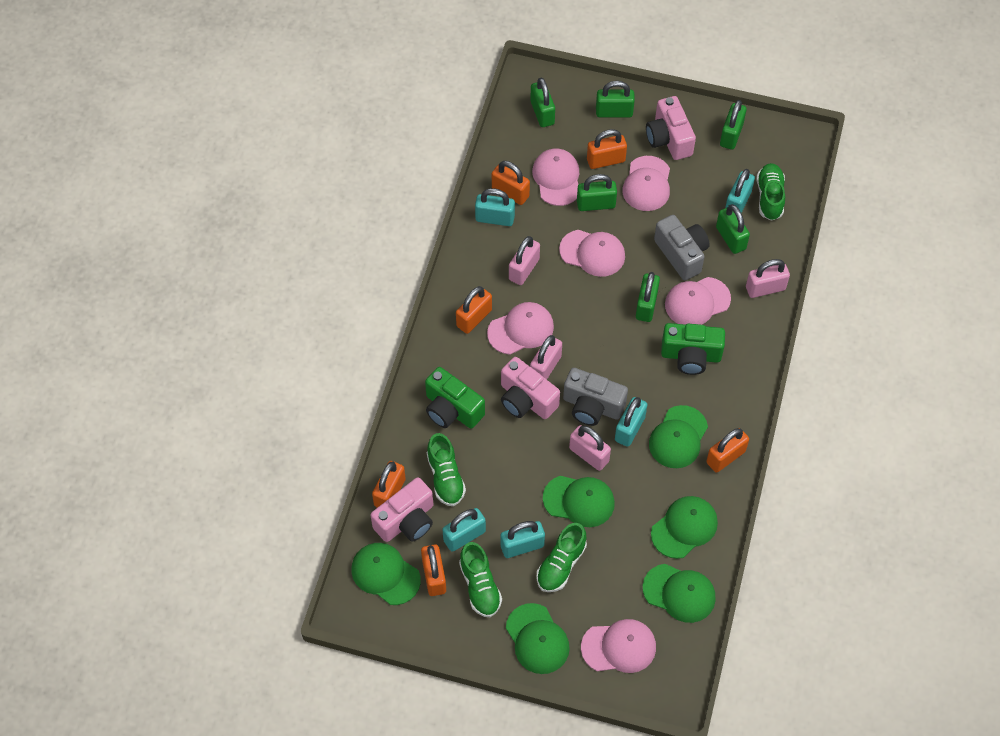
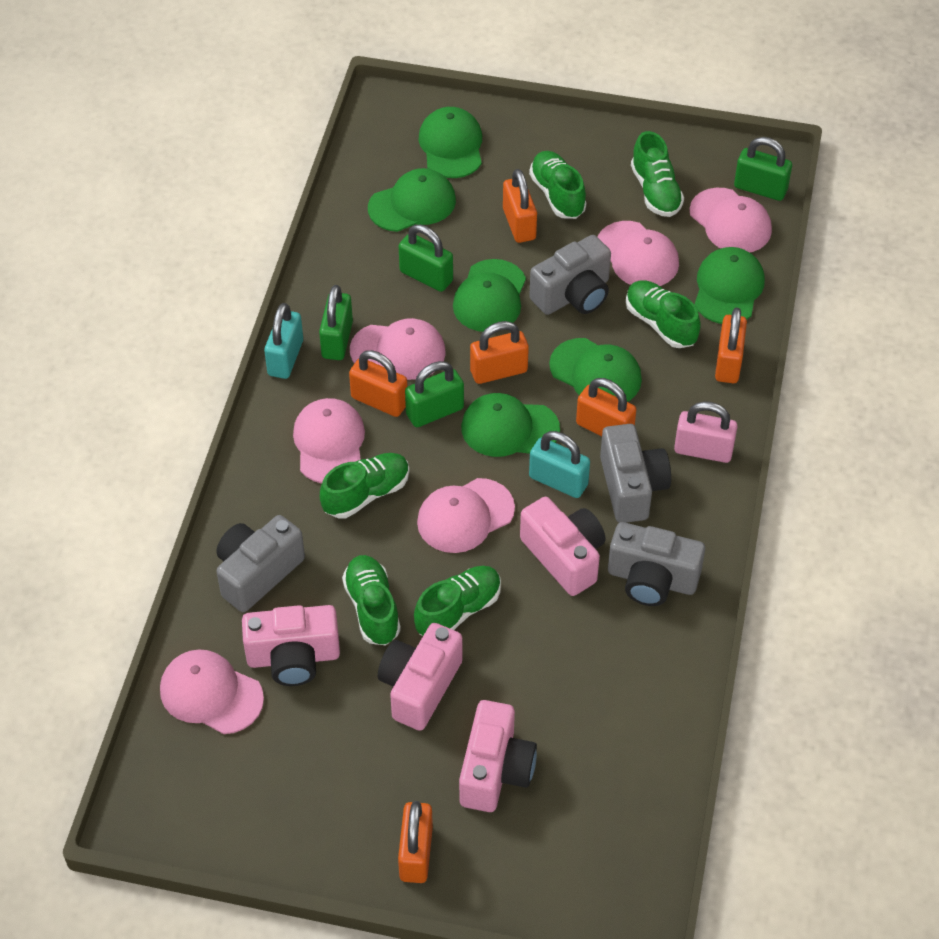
green camera: [425,367,485,429] [661,323,725,375] = 2 -> none = 0
green padlock: [530,77,555,127] [577,174,617,211] [596,81,635,118] [636,272,660,322] [716,204,750,254] [720,100,747,150] = 6 -> [319,285,353,360] [399,225,453,292] [405,361,464,427] [734,137,792,201] = 4
green shoe: [427,433,466,506] [459,542,502,617] [536,523,587,592] [757,163,785,221] = 4 -> [320,453,409,518] [342,555,401,645] [414,566,501,636] [529,151,586,219] [626,280,701,348] [631,131,684,217] = 6
grey camera: [563,368,628,426] [654,215,709,280] = 2 -> [216,515,305,612] [529,235,611,315] [600,424,671,523] [608,522,705,606] = 4
pink camera: [371,477,434,542] [501,357,560,419] [646,96,696,160] = 3 -> [242,605,340,686] [378,623,463,731] [459,700,537,812] [520,497,605,596] = 4
pink padlock: [509,236,540,285] [530,335,562,380] [569,425,611,471] [746,259,790,298] = 4 -> [674,401,738,463] = 1
turquoise padlock: [443,508,486,552] [475,188,515,226] [501,521,545,558] [615,397,647,447] [725,169,755,213] = 5 -> [264,303,303,379] [529,431,590,498] = 2

